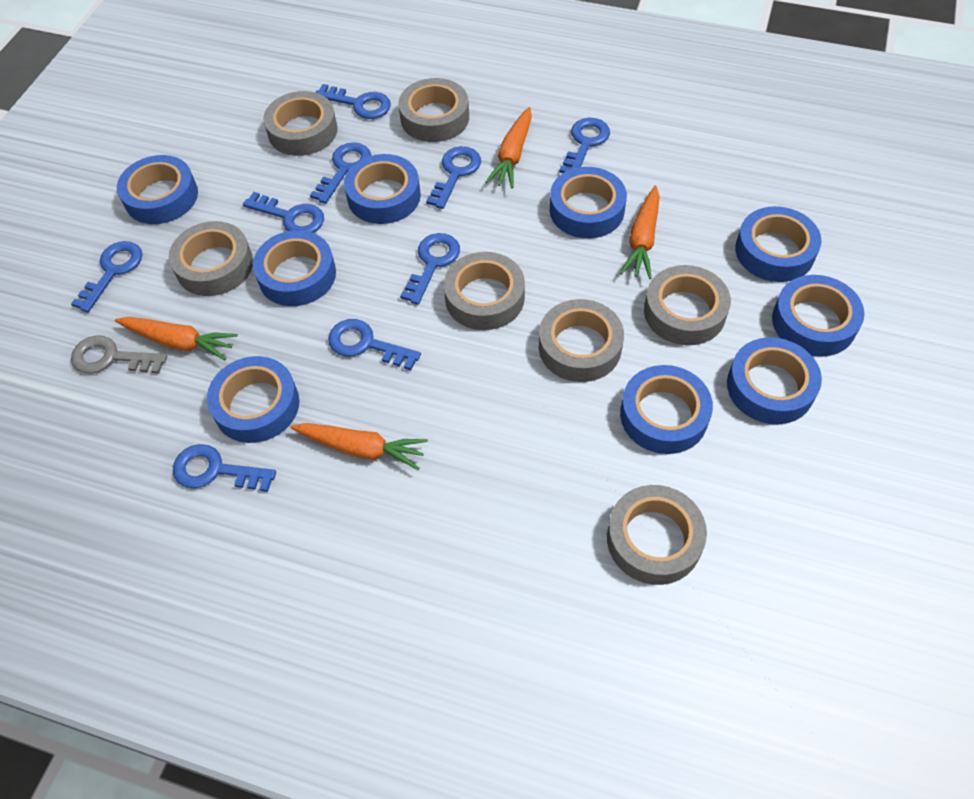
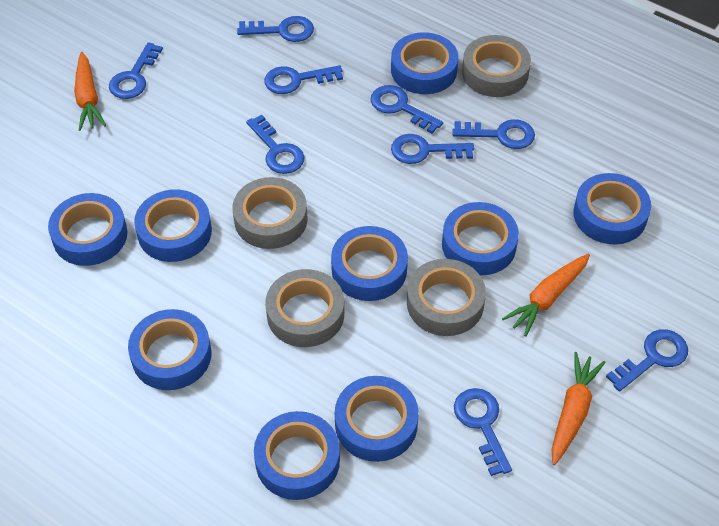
grey key: [71,335,167,374] = 1 -> none = 0
grey tape: [169,221,253,296] [263,91,338,156] [398,78,469,142] [444,252,525,330] [539,299,624,382] [607,485,707,585] [644,265,731,345] = 7 -> [233,177,308,249] [265,269,344,347] [407,259,486,336] [462,35,531,97] = 4
orange carrot: [115,317,238,360] [290,423,428,470] [485,107,532,188] [620,186,660,279] = 4 -> [74,52,106,131] [502,254,590,337] [552,352,606,465] = 3

